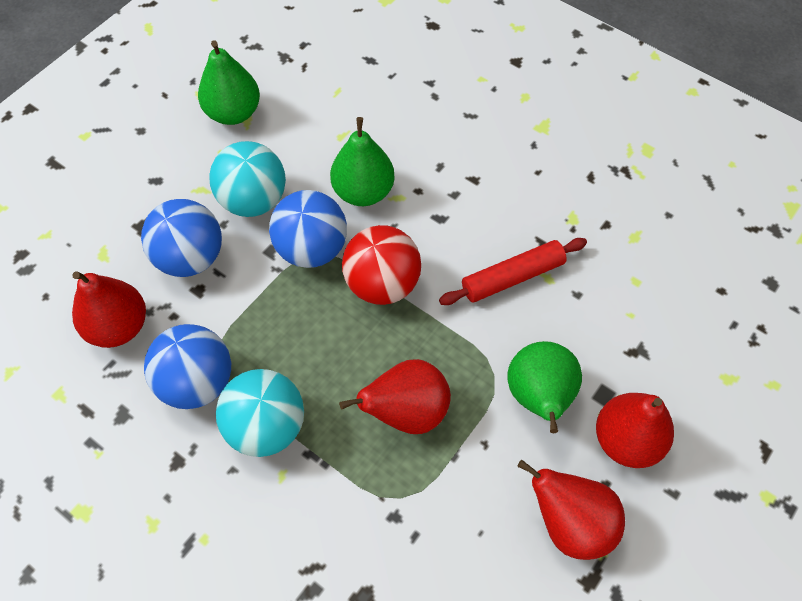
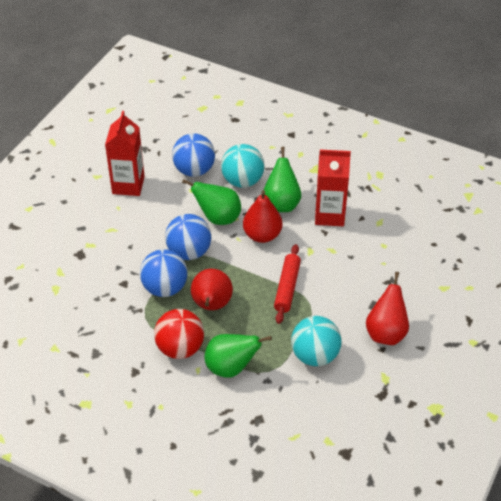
red carton: none = 0 -> [105,111,145,196] [315,150,351,226] = 2
red pear: [72,272,146,348] [339,359,451,434] [518,460,625,560] [596,393,674,468] = 4 -> [191,269,233,310] [243,190,282,243] [366,272,409,345] = 3

